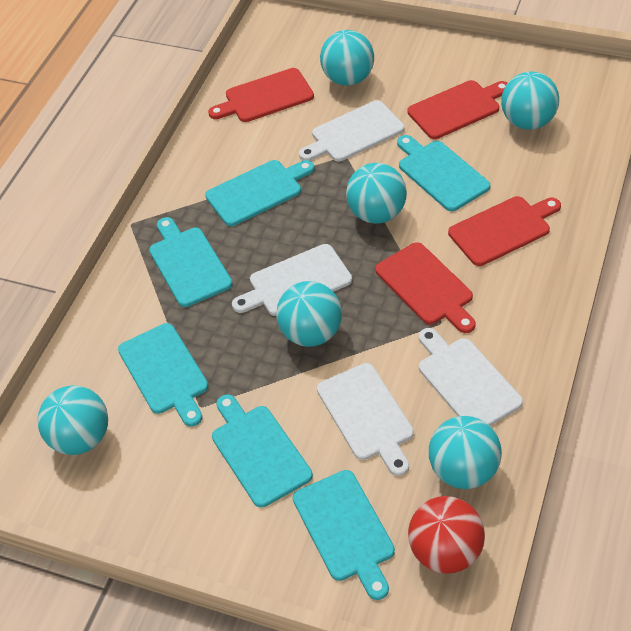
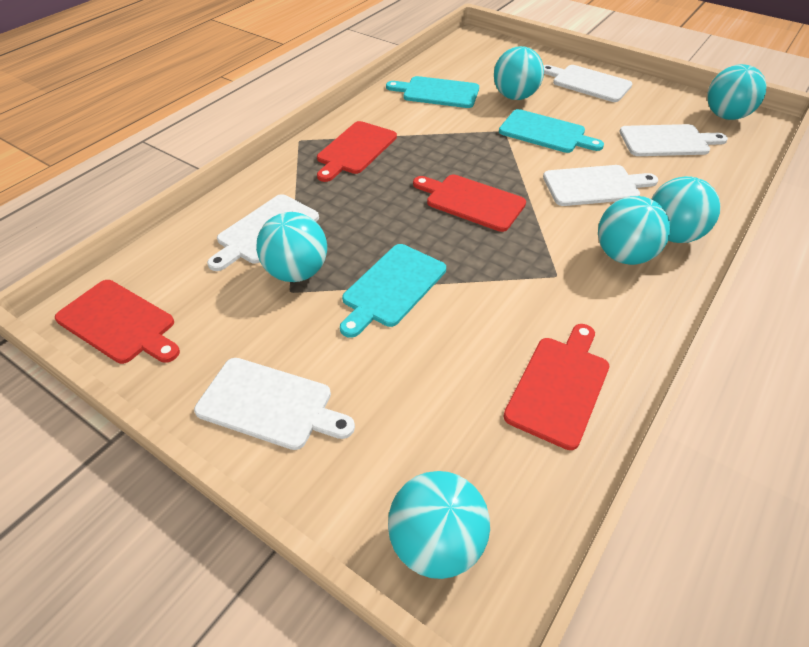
red ball: [408,496,485,574] = 1 -> none = 0
turquoise cutting board: [118,323,208,427] [149,217,232,307] [205,160,314,226] [212,394,313,508] [293,470,395,600] [397,135,490,211] = 6 -> [340,244,446,338] [386,76,479,108] [499,109,604,153] = 3
white cutting board: [232,244,352,316] [299,100,404,161] [317,363,414,476] [419,328,523,426] = 4 -> [194,358,355,450] [207,194,319,271] [543,65,633,102] [543,165,658,206] [619,124,728,156] = 5

